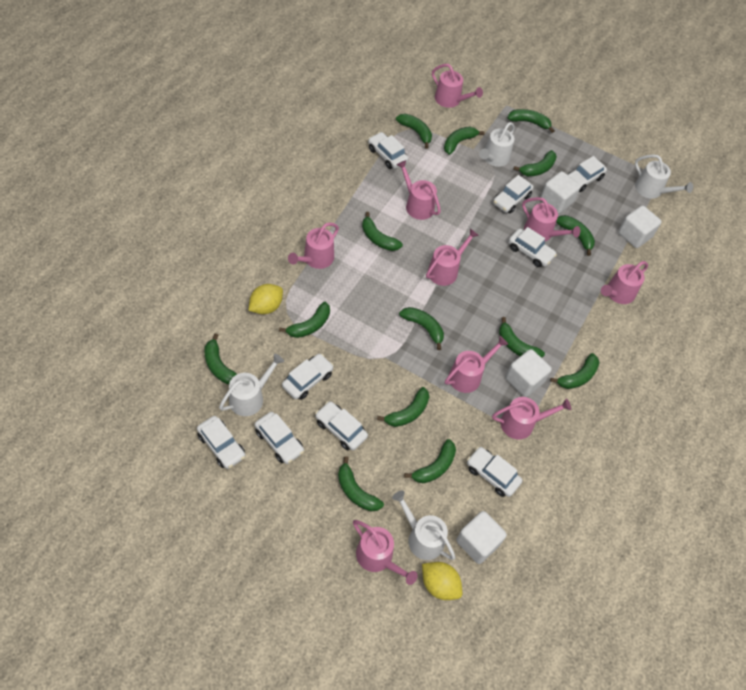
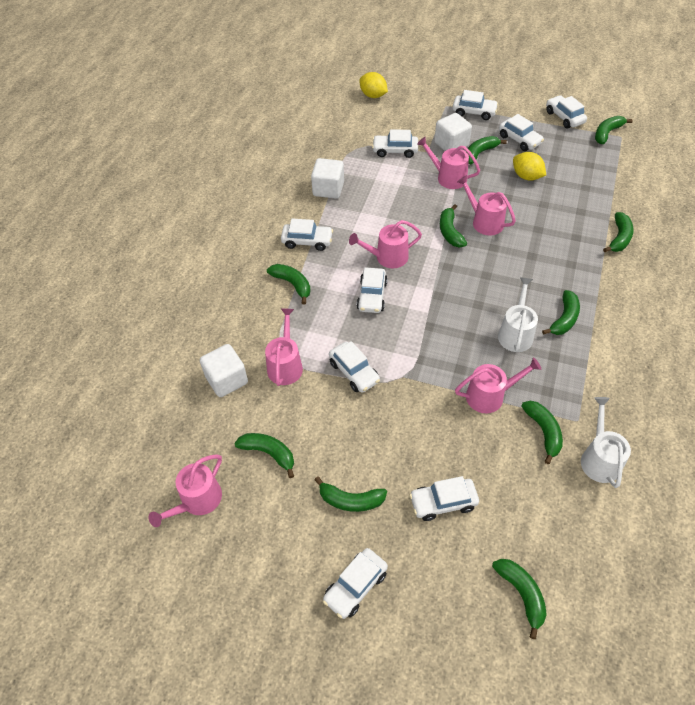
green banana: [204,333,237,384] [279,302,330,338] [338,456,384,511] [362,212,403,251] [377,387,429,427] [396,114,432,149] [399,307,444,350] [404,439,456,483] [444,127,485,155] [499,317,545,358] [508,109,555,133] [513,150,557,176] [550,353,599,389] [556,215,595,256] = 14 -> [234,433,294,478] [267,264,311,304] [314,476,387,512] [440,204,467,248] [468,136,507,164] [492,559,547,639] [521,401,563,464] [542,290,580,335] [595,116,633,144] [603,212,634,252] = 10
pink watering can: [288,223,339,269] [353,520,418,585] [396,160,441,220] [426,229,479,286] [432,64,483,108] [445,336,508,393] [492,397,571,439] [522,197,580,241] [601,261,648,304] = 9 -> [149,454,222,527] [265,308,303,386] [349,220,422,268] [417,137,480,189] [455,357,541,413] [457,175,516,235] = 6
white cube: [456,511,507,564] [506,349,552,397] [540,171,581,214] [618,205,662,248] = 4 -> [200,344,248,397] [311,158,344,199] [434,113,472,151] = 3
white watering can: [219,354,284,416] [392,491,455,560] [479,122,515,167] [635,155,693,199] = 4 -> [498,277,538,352] [581,397,631,488] = 2

